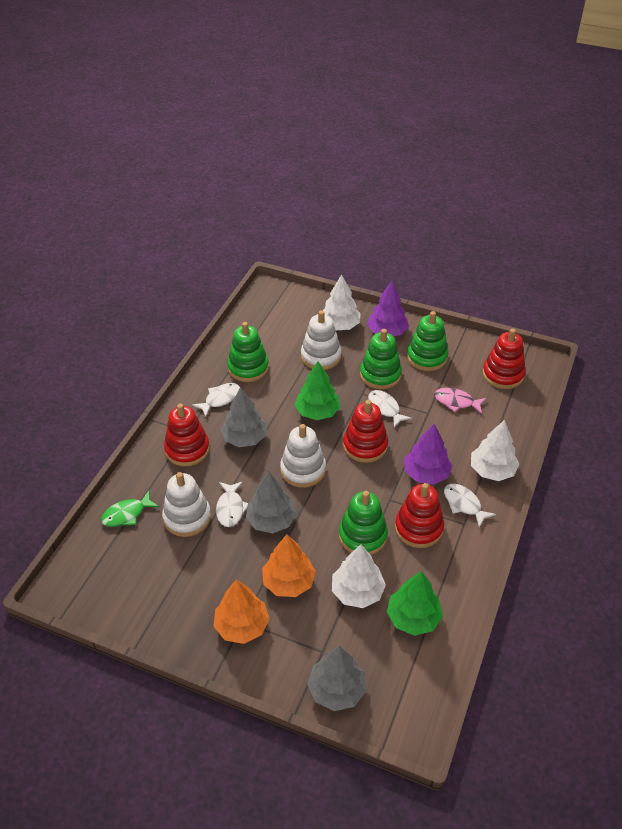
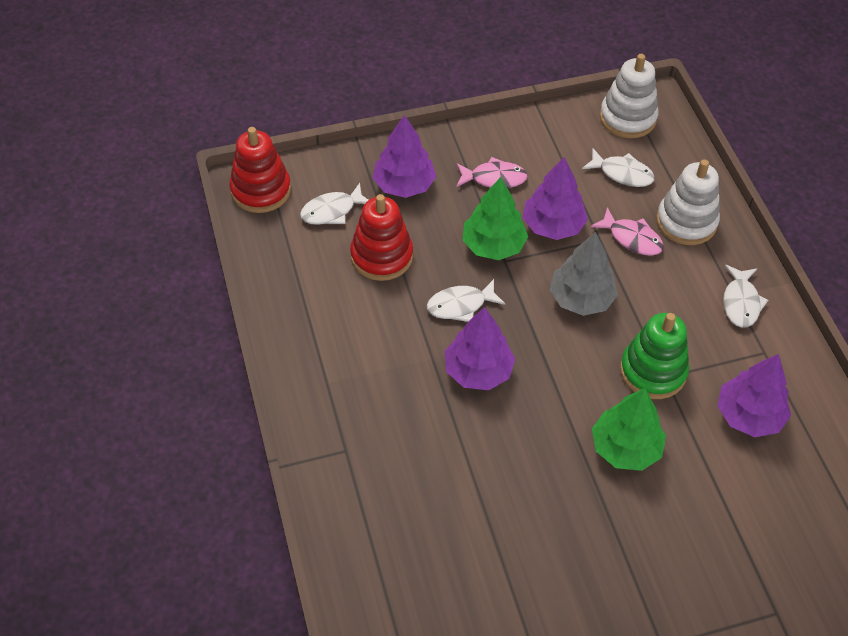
green fish: [101,491,159,527] = 1 -> none = 0
green stacking toy: [227,322,269,382] [339,491,388,555] [360,329,402,389] [407,311,449,371] = 4 -> [620,313,689,399] = 1
grey tree: [220,387,267,447] [246,471,297,533] [307,646,367,711] = 3 -> [549,232,618,316] = 1
orange tree: [213,579,270,644] [262,534,316,597] = 2 -> none = 0
pink fish: [434,388,486,414] = 1 -> [456,157,528,188] [590,207,664,256] = 2
purple tree: [367,281,409,336] [404,424,453,484] = 2 -> [373,115,436,198] [445,307,515,390] [523,157,588,240] [717,354,791,437] = 4
red stacking toy: [164,404,210,467] [343,400,388,463] [395,483,444,548] [482,328,526,389] = 4 -> [229,127,291,213] [350,194,413,281] = 2
white stacking toy: [162,472,211,537] [280,424,326,488] [301,310,342,370] = 3 -> [600,54,658,138] [656,159,720,245] = 2
white tree: [323,274,361,330] [332,544,386,608] [471,420,520,481] = 3 -> none = 0

